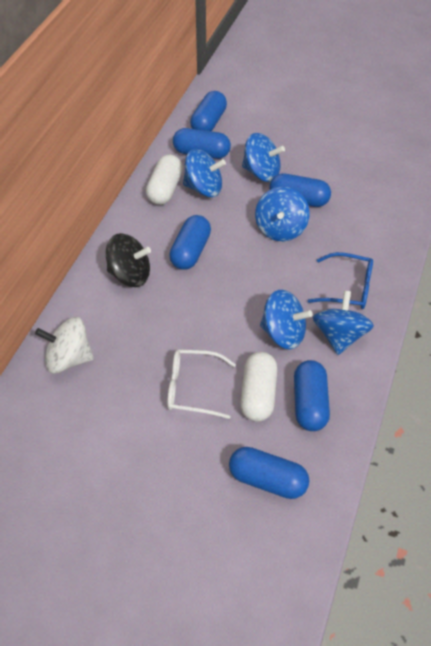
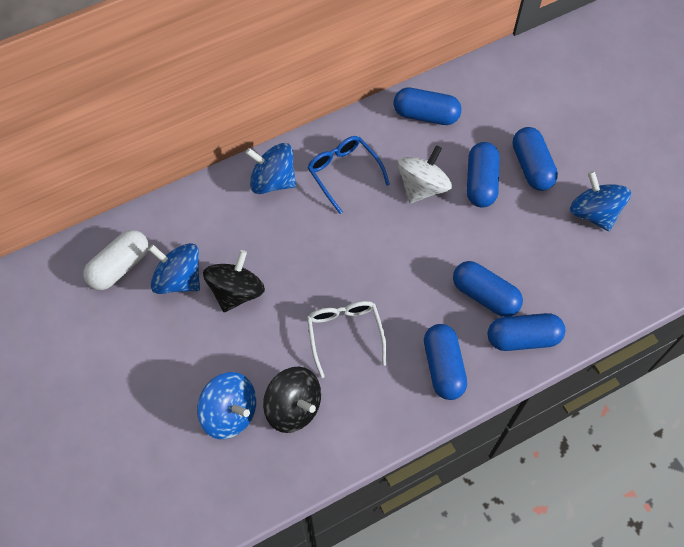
black spinning top: [106,233,151,287] = 1 -> [203,250,265,312] [263,367,321,433] = 2
blue spinning top: [183,149,226,197] [242,133,285,182] [255,187,310,241] [260,290,313,349] [313,291,374,355] = 5 -> [148,243,200,294] [197,372,256,439] [246,143,296,194] [570,171,631,231] = 4
white capsule: [146,155,183,205] [240,352,277,422] = 2 -> [83,230,149,290] = 1

